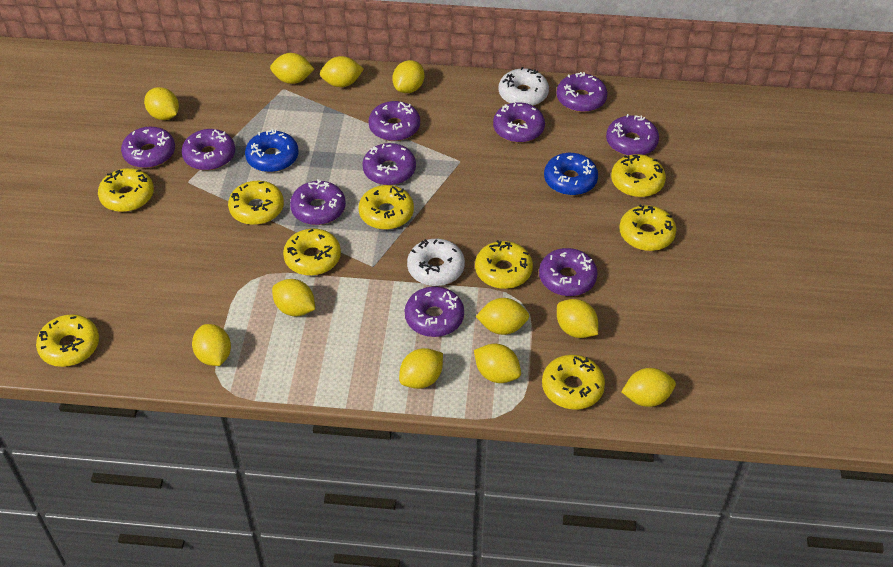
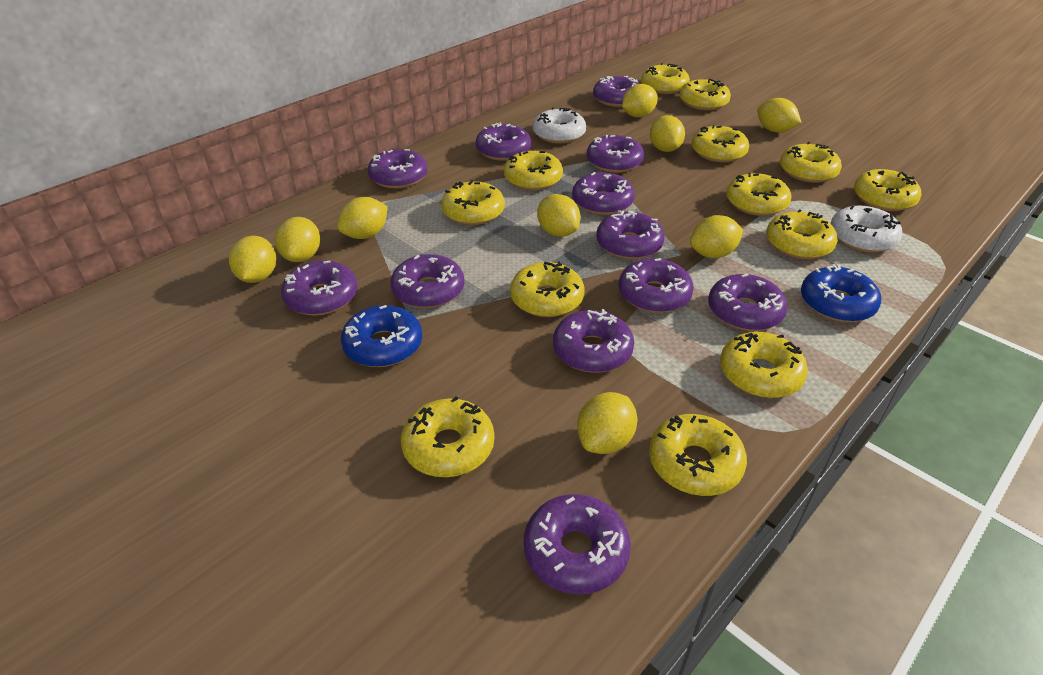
purple donut: [121,127,175,168] [181,129,235,170] [290,179,346,225] [362,143,416,185] [368,101,420,141] [405,286,464,337] [493,102,545,143] [539,248,598,296] [556,72,607,112] [606,114,659,156] = 10 -> [281,261,358,316] [368,149,427,189] [391,254,464,308] [476,122,531,161] [524,494,631,594] [553,309,634,373] [572,172,635,215] [587,135,644,173] [593,76,639,107] [596,210,665,259] [619,258,694,313] [708,274,787,331] = 12
yellow donut: [36,314,99,367] [98,168,154,212] [228,181,284,225] [283,229,341,276] [358,185,414,230] [475,240,533,289] [542,355,605,409] [611,154,666,197] [619,204,676,251] = 9 -> [401,396,494,477] [441,181,505,225] [504,151,563,191] [510,261,584,317] [641,63,690,94] [649,414,747,496] [680,79,731,111] [692,125,749,163] [720,332,808,398] [726,173,791,216] [766,209,838,259] [780,142,842,183] [854,169,921,211] = 13
yellow lemon: [144,87,179,120] [192,324,231,366] [270,53,314,84] [272,279,315,316] [320,56,364,87] [392,60,425,93] [399,348,443,389] [474,344,521,383] [476,298,529,335] [557,299,598,338] [622,368,676,407] = 11 -> [229,236,276,283] [275,217,320,262] [337,197,388,239] [537,194,581,237] [577,392,637,454] [622,84,658,117] [650,115,685,152] [690,215,743,258] [757,98,801,133] = 9

